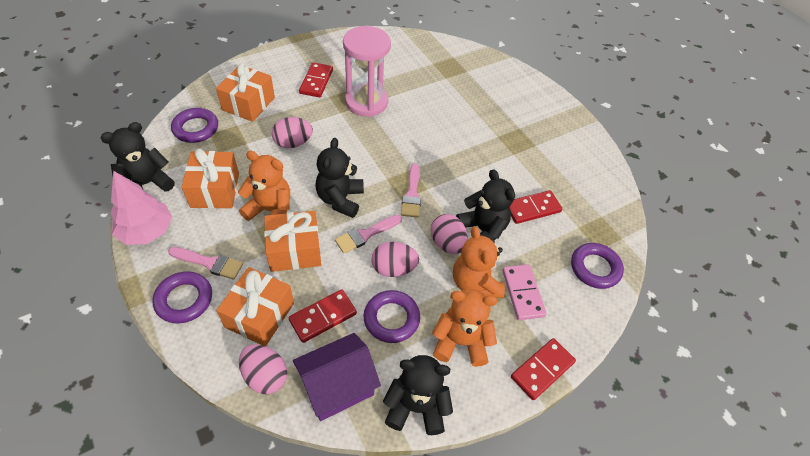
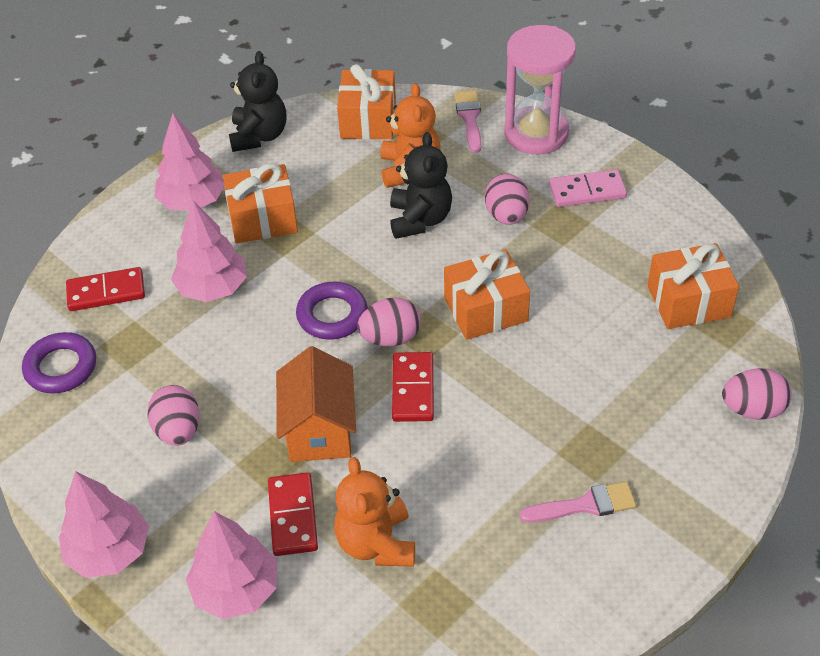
black teddy bear: [101,122,175,192] [315,138,364,218] [383,355,453,435] [456,169,515,240] = 4 -> [229,51,286,152] [390,132,452,239] = 2
orange house: none = 0 -> [276,346,356,462] = 1
orange teddy bear: [238,151,290,221] [432,289,497,367] [453,226,505,298] = 3 -> [334,457,415,567] [381,83,440,188] = 2
pink brush: [168,247,243,280] [335,215,402,253] [401,164,421,218] = 3 -> [454,91,482,153] [520,482,636,523] = 2
pink tree: [110,171,172,245] = 1 -> [59,471,149,578] [155,113,225,211] [171,200,247,302] [186,511,277,619] = 4
purple house: [293,333,381,421] = 1 -> none = 0
purple ring: [153,271,212,323] [171,108,218,143] [364,290,420,343] [571,243,624,289] = 4 -> [22,332,96,393] [296,282,368,340] = 2
red domino: [289,289,357,343] [299,62,333,97] [510,190,562,224] [511,338,576,400] = 4 -> [66,267,145,311] [268,472,318,556] [392,352,434,422] = 3

